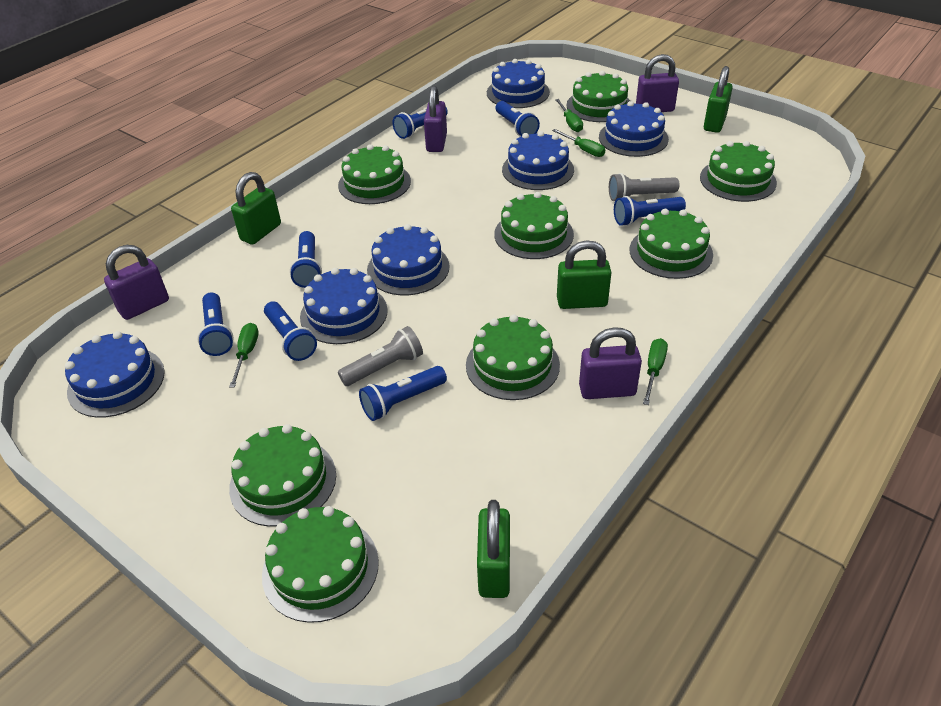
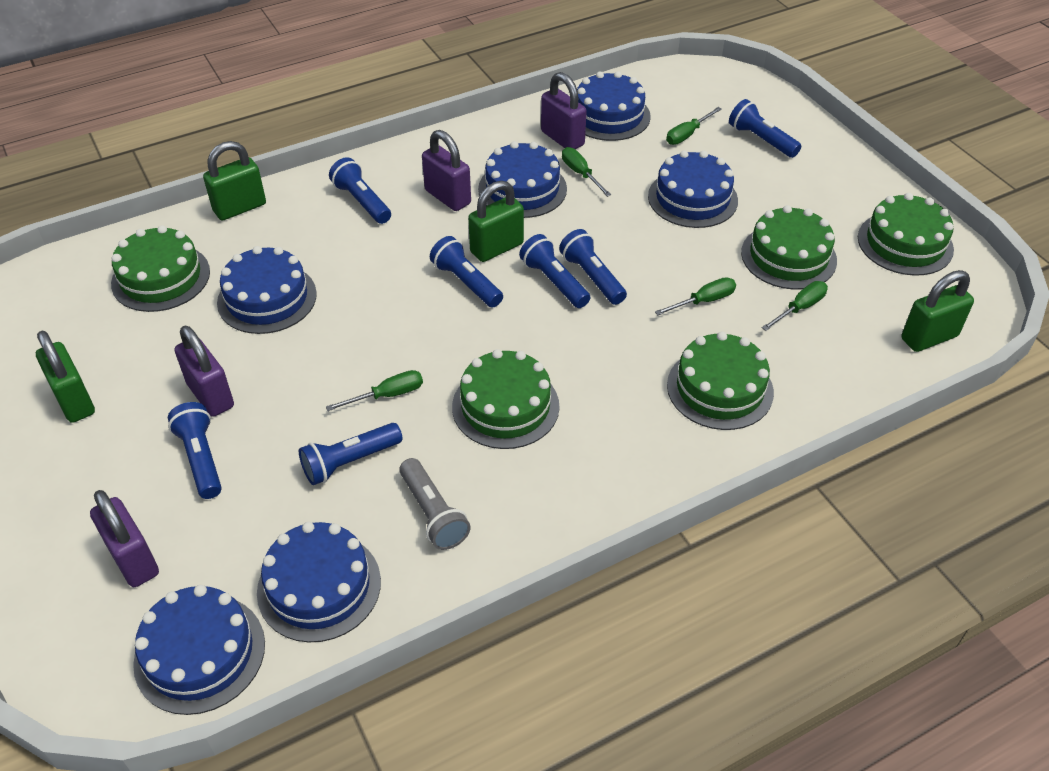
green cake: [229,424,336,527] [262,506,379,623] [338,144,411,204] [466,314,560,400] [494,192,574,259] [566,71,630,122] [630,209,713,279] [700,141,777,202] = 8 -> [111,225,210,312] [452,349,560,449] [667,332,774,430] [741,205,837,289] [858,193,954,276] = 5
green screwdriver: [229,323,259,388] [552,129,605,157] [555,99,583,132] [643,338,668,405] = 4 -> [326,370,423,411] [562,147,611,197] [655,277,736,315] [666,107,722,145] [762,281,828,331] = 5
grey flashlight: [338,326,423,386] [609,173,679,201] = 2 -> [399,458,471,550] = 1

